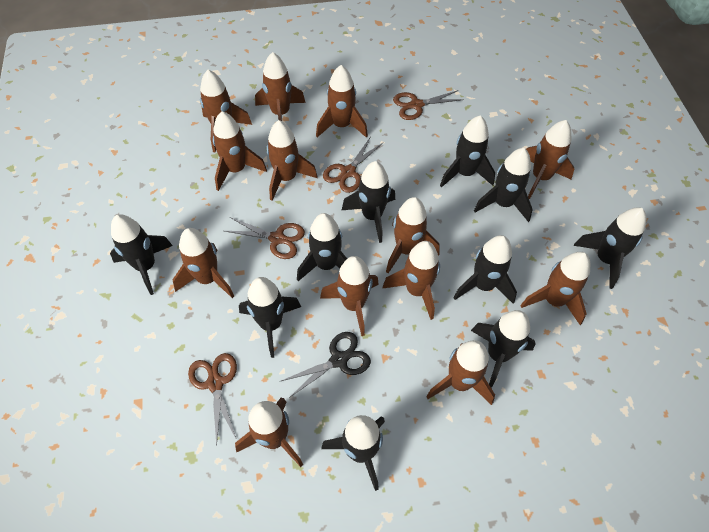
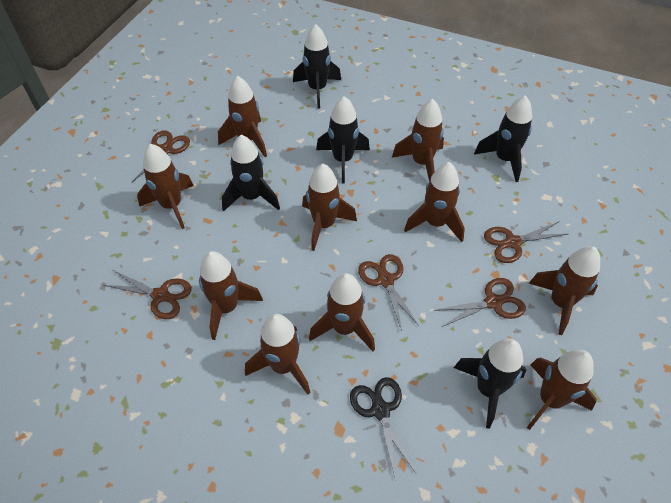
black rocket: [110,214,173,295] [239,277,301,358] [297,213,347,281] [321,415,385,491] [342,161,395,243] [440,115,495,187] [454,235,517,304] [471,310,536,388] [474,148,533,222] [574,207,646,289] = 10 -> [222,135,280,211] [293,24,341,109] [316,96,370,183] [454,338,526,429] [474,95,532,182] = 5
brown rocket: [173,228,234,298] [200,70,252,153] [213,111,267,191] [235,398,303,467] [255,52,306,121] [266,120,318,201] [316,65,368,138] [320,256,379,336] [383,241,440,320] [386,197,440,273] [426,340,495,405] [520,252,590,325] [526,120,574,199] = 13 -> [137,144,194,229] [199,251,263,340] [218,76,267,157] [245,314,310,395] [302,164,357,251] [309,273,375,351] [392,99,444,181] [404,162,465,242] [527,350,596,430] [529,246,600,335] = 10
brown scissors: [188,353,237,446] [225,217,305,259] [323,138,383,193] [393,90,464,120] = 4 -> [103,270,192,319] [132,130,190,182] [358,254,419,331] [434,278,526,327] [484,222,567,263] = 5

